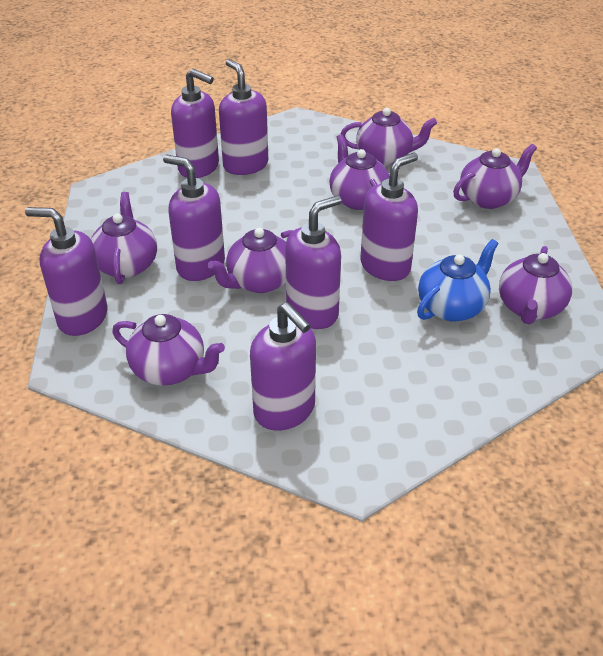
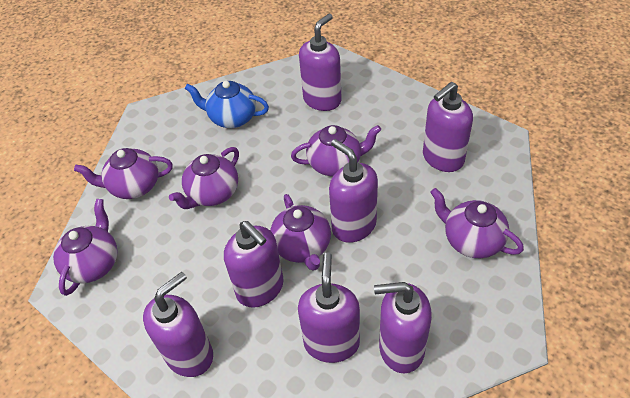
purple teapot: [91,192,157,284] [112,314,225,386] [208,228,294,293] [329,134,389,210] [340,108,437,165] [453,144,537,209] [499,246,572,324] = 7 -> [53,199,117,296] [74,148,173,199] [169,147,239,209] [270,194,331,271] [291,125,381,176] [430,188,524,258] = 6

